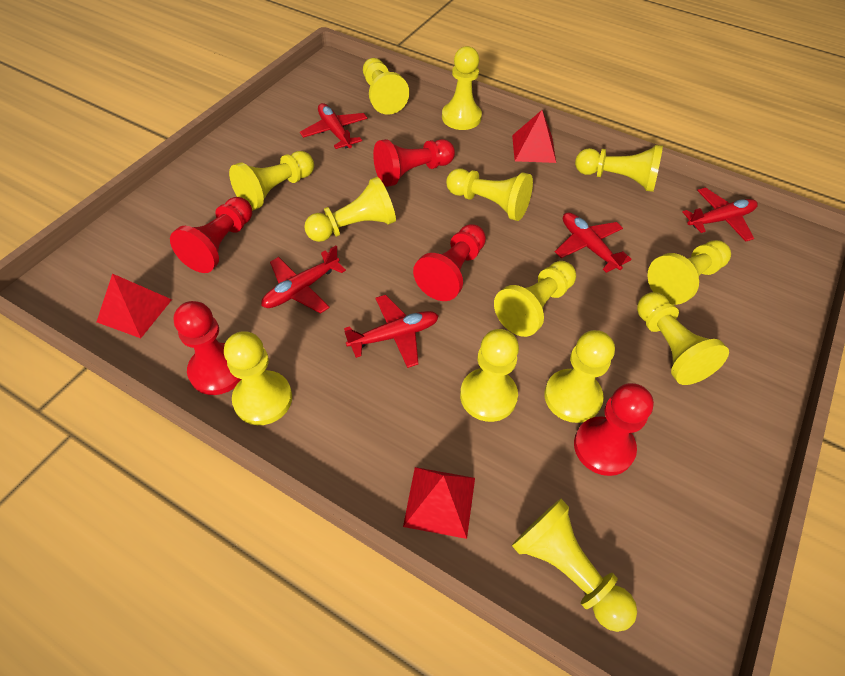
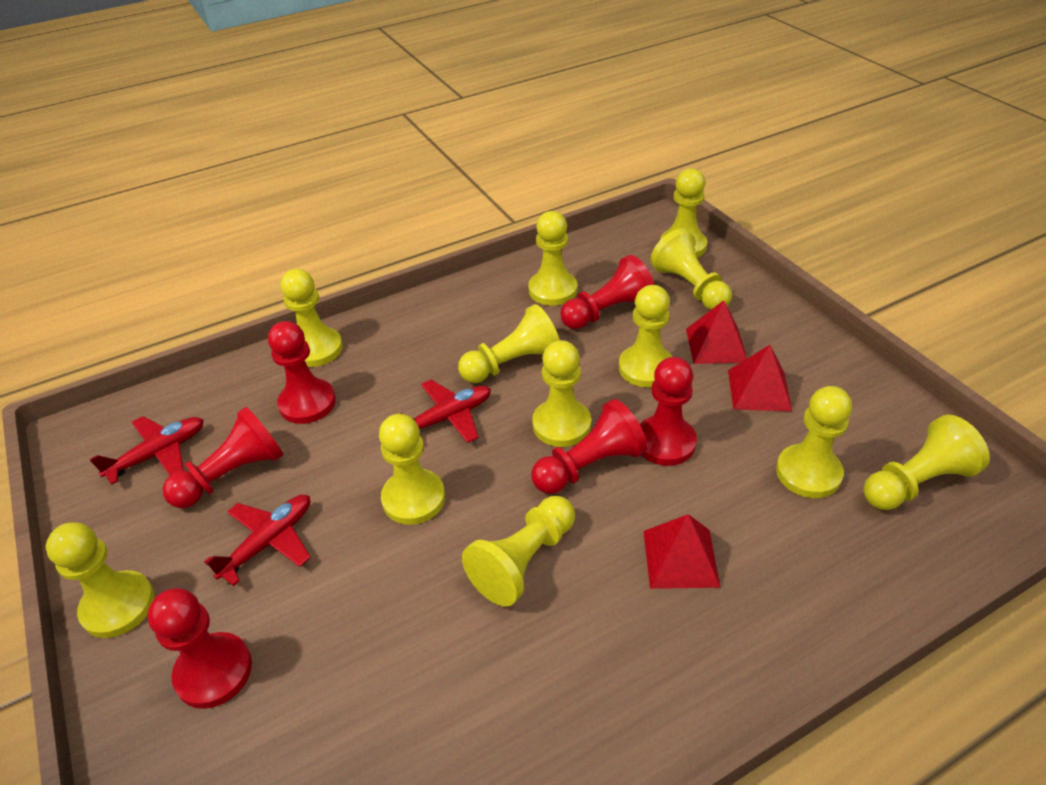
red pawn: [170,197,252,273] [174,301,241,395] [373,139,455,187] [413,224,486,301] [574,383,654,476] = 5 -> [147,588,252,709] [163,407,284,508] [268,321,336,424] [531,399,647,494] [561,255,654,329] [640,357,697,466] = 6
red plane: [261,246,346,313] [300,103,368,149] [344,295,439,368] [555,212,632,273] [682,188,758,242] = 5 -> [89,416,204,485] [204,495,311,586] [400,380,491,443] = 3
yellow pawn: [224,331,292,425] [229,151,314,211] [304,177,396,242] [363,58,409,115] [442,46,482,130] [446,168,533,221] [460,329,519,422] [494,261,576,337] [512,499,637,632] [544,330,615,423] [575,145,663,192] [637,292,729,385] [647,240,731,305] = 13 -> [46,522,154,638] [281,269,343,367] [379,414,445,525] [458,304,559,383] [462,496,575,607] [528,211,577,306] [532,340,591,447] [619,285,672,387] [650,228,732,310] [660,168,707,258] [776,386,852,498] [863,415,990,510] = 12

